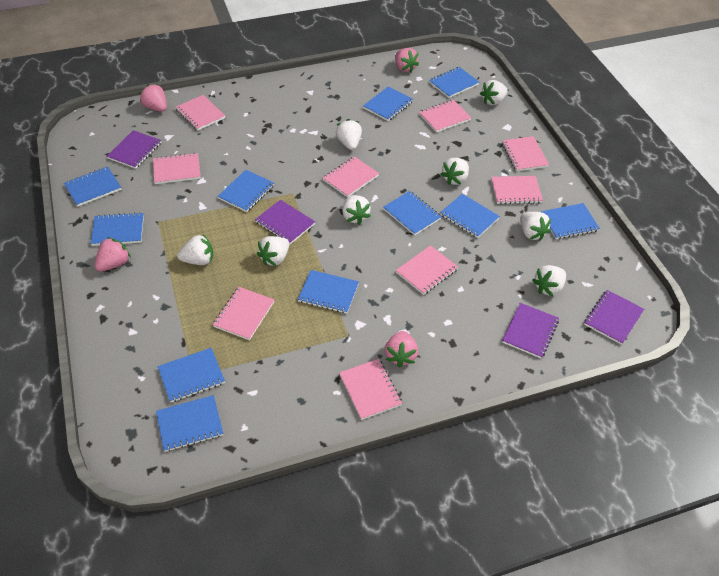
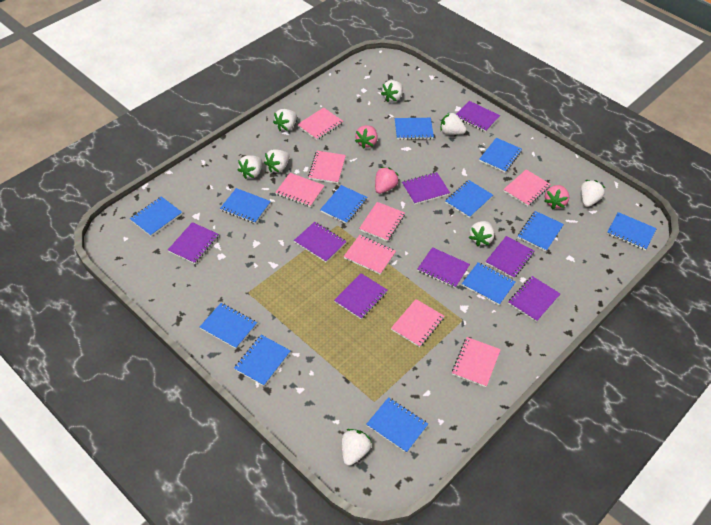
blue notebook: [64,167,122,207] [90,212,144,246] [156,395,223,452] [158,348,225,403] [218,170,274,212] [298,270,359,314] [363,87,413,121] [383,191,442,235] [429,67,479,98] [440,194,500,238] [541,203,600,239] = 11 -> [130,196,182,236] [200,303,257,349] [220,188,271,224] [234,335,291,386] [320,185,367,224] [366,397,428,453] [395,118,434,140] [445,180,493,218] [462,262,515,305] [479,138,522,172] [518,211,564,251] [607,212,657,250] = 12
pink notebook: [153,153,201,184] [175,95,225,131] [213,287,274,340] [323,156,379,197] [339,359,402,420] [396,245,458,295] [419,100,471,132] [491,176,543,204] [502,136,549,171] = 9 -> [275,173,325,207] [297,108,343,140] [308,151,346,184] [344,235,396,275] [359,202,405,242] [391,299,444,347] [452,337,501,387] [503,169,551,206] = 8
pink strawberry: [95,237,131,272] [139,84,167,112] [385,331,418,368] [395,48,419,73] = 4 -> [355,125,378,149] [375,167,399,194] [544,185,569,209] = 3
purple notebook: [107,130,161,169] [255,200,315,244] [502,303,559,358] [584,290,644,345] = 4 -> [168,222,219,264] [294,222,347,262] [334,273,388,319] [402,172,450,205] [418,247,470,288] [456,101,500,132] [485,236,534,279] [508,276,560,322] = 8

